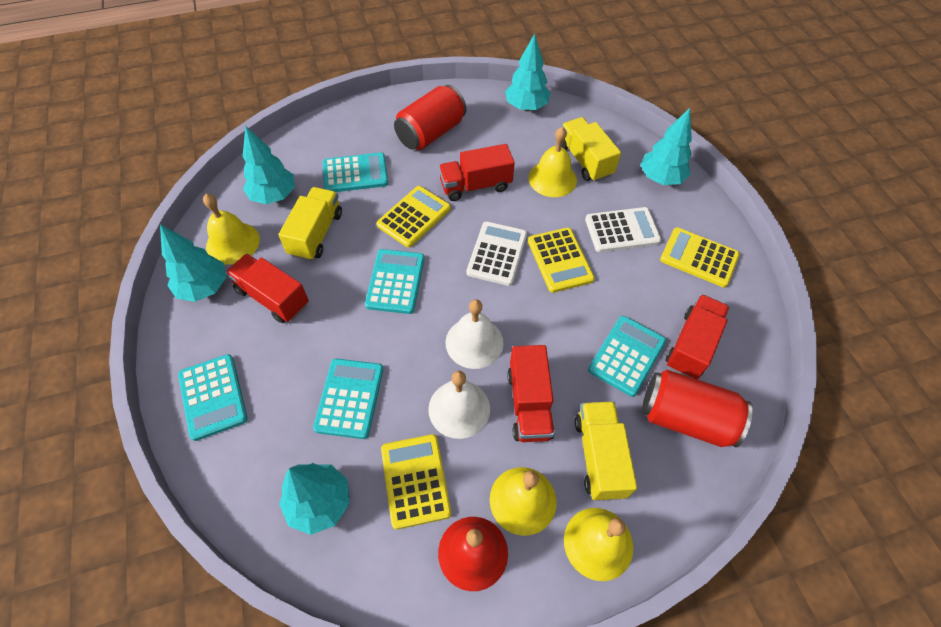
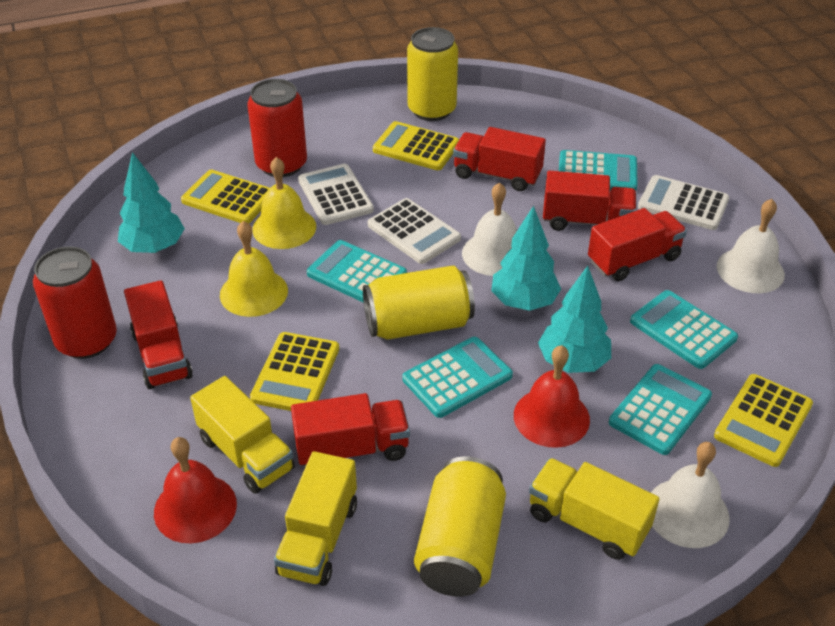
red bell: [438,517,508,591] = 1 -> [154,437,237,543] [514,345,590,448] = 2
red truck: [226,254,309,323] [439,144,515,201] [507,345,555,442] [665,294,730,379] = 4 -> [124,280,193,389] [291,393,410,465] [453,127,546,191] [543,171,637,231] [588,208,687,281] = 5
turquoise tree: [160,224,226,302] [243,125,295,204] [279,463,350,535] [505,34,550,111] [640,108,692,185] = 5 -> [118,152,185,253] [491,206,561,311] [538,266,611,373] = 3
white bell: [428,371,490,439] [445,299,504,369] = 2 -> [462,182,517,276] [651,442,730,548] [717,199,785,293] = 3
white calculator: [467,221,527,286] [585,207,661,252] = 2 -> [298,164,374,225] [368,198,461,264] [638,175,729,230] = 3
yellow bell: [203,194,260,265] [490,467,557,536] [528,127,577,197] [564,508,633,581] = 4 -> [220,221,288,317] [252,157,316,249] = 2
yellow can: none = 0 -> [363,266,475,340] [407,27,458,121] [414,456,506,597] = 3

